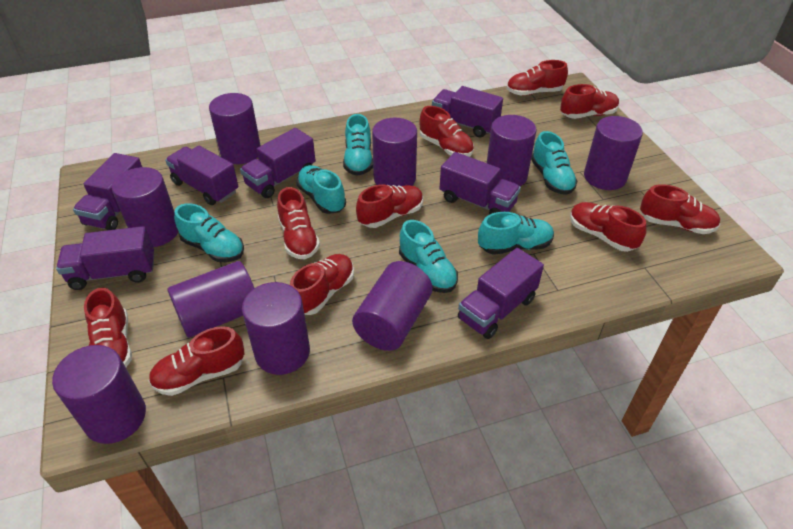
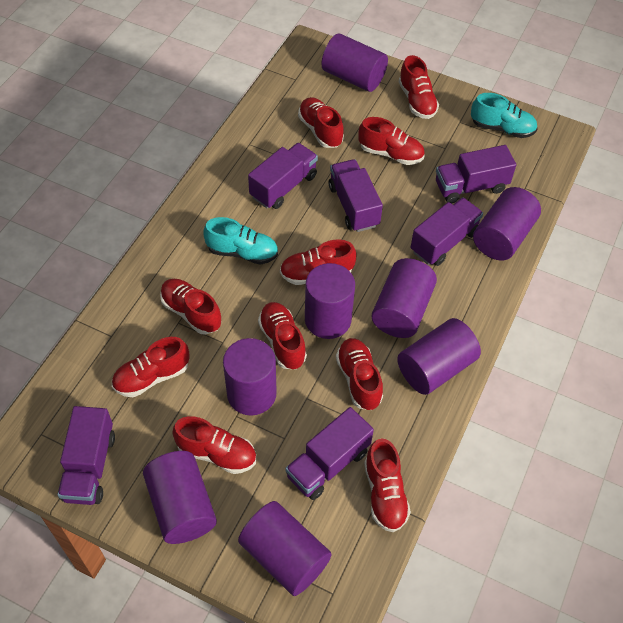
purple cylinder: [52,345,146,444] [112,167,178,247] [167,261,254,338] [209,93,261,164] [242,282,310,375] [352,261,432,351] [372,118,417,187] [487,115,537,186] [584,116,643,190] = 9 -> [143,451,217,544] [223,338,277,415] [238,501,332,596] [305,263,355,339] [321,33,388,92] [371,258,437,338] [397,318,481,395] [473,187,541,260] = 8
purple truck: [56,226,154,290] [73,153,142,230] [165,146,238,205] [240,128,316,198] [432,86,503,138] [440,152,521,215] [458,248,544,339] = 7 -> [57,406,115,505] [248,143,318,209] [285,407,374,500] [329,159,383,232] [411,197,483,266] [436,145,516,203] = 6
turquoise shoe: [174,203,244,262] [296,165,346,214] [343,114,373,176] [399,220,458,293] [478,212,554,255] [531,131,578,195] = 6 -> [204,217,278,265] [471,93,537,138] = 2

